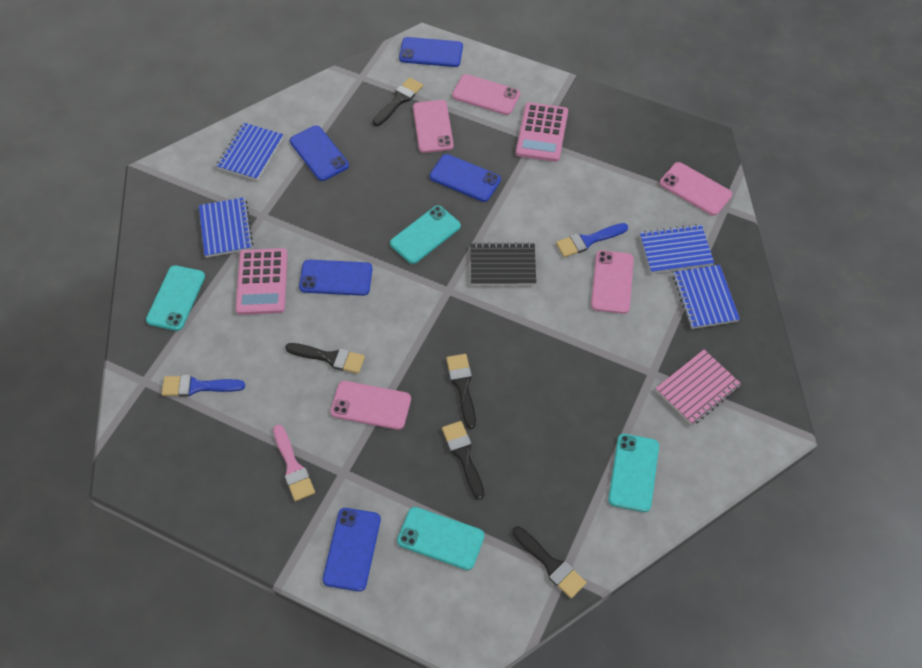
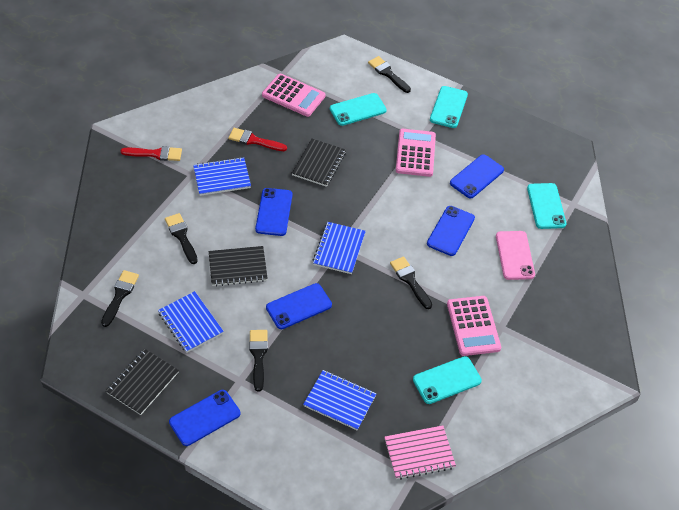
black notebook: [471,242,536,285] = 1 -> [106,349,179,415] [209,246,268,286] [292,138,346,187] = 3
blue brush: [162,375,245,396] [556,223,628,257] = 2 -> none = 0
pink brush: [273,425,315,501] = 1 -> none = 0
pink calculator: [236,248,288,315] [516,102,568,162] = 2 -> [262,74,325,117] [396,129,436,177] [447,296,501,356] = 3
pink phone: [330,381,411,430] [413,100,454,153] [452,74,520,115] [591,250,634,314] [660,162,732,216] = 5 -> [496,231,535,280] = 1
red brush: none = 0 -> [121,146,182,161] [228,128,287,151] = 2

